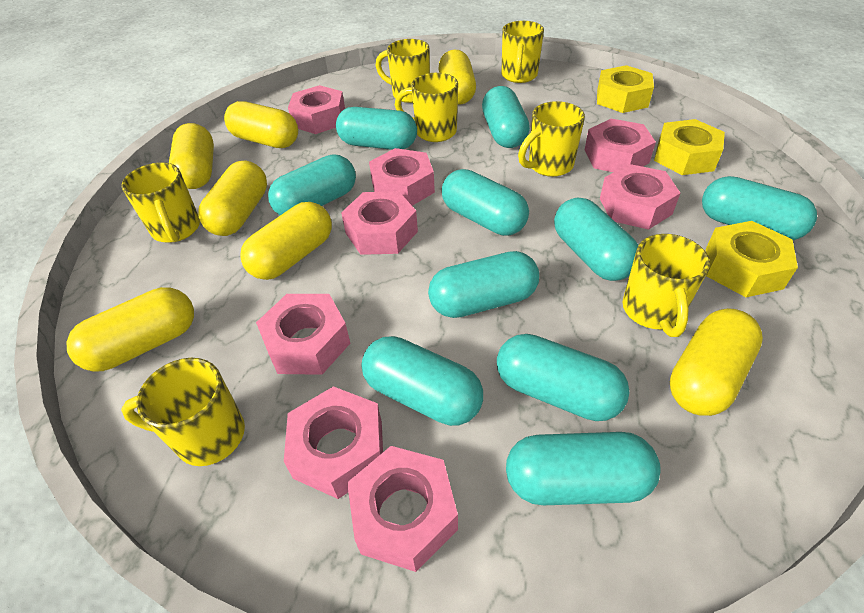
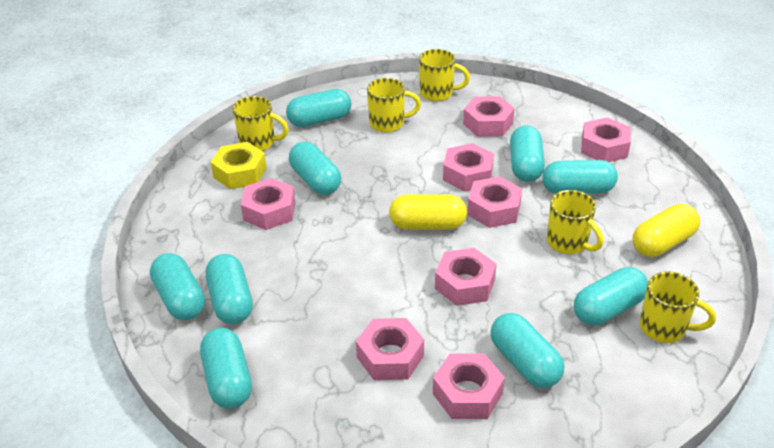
turquoise capsule: [268,154,356,215] [336,107,417,150] [361,336,483,426] [428,251,539,318] [442,169,529,236] [482,86,530,148] [497,334,629,421] [506,432,661,505] [554,197,638,281] [702,176,817,240] = 10 -> [150,253,205,320] [200,328,252,409] [206,254,253,324] [286,89,351,127] [289,142,341,195] [490,313,564,388] [510,125,545,182] [542,160,618,194] [574,267,648,325] = 9
yellow capsule: [66,287,194,372] [169,123,214,189] [198,161,267,236] [224,101,298,148] [240,202,332,280] [438,49,476,105] [670,308,763,416] = 7 -> [389,194,467,230] [633,204,700,257] = 2
yellow mug: [121,162,200,243] [121,358,245,466] [376,39,430,103] [395,73,458,142] [501,21,544,83] [518,101,585,177] [622,234,710,337] = 7 -> [233,96,289,151] [367,78,421,133] [419,49,470,101] [547,190,604,254] [640,272,716,343] = 5
yellow nut: [597,65,654,113] [654,119,725,175] [705,221,798,297] = 3 -> [211,142,266,189] = 1

